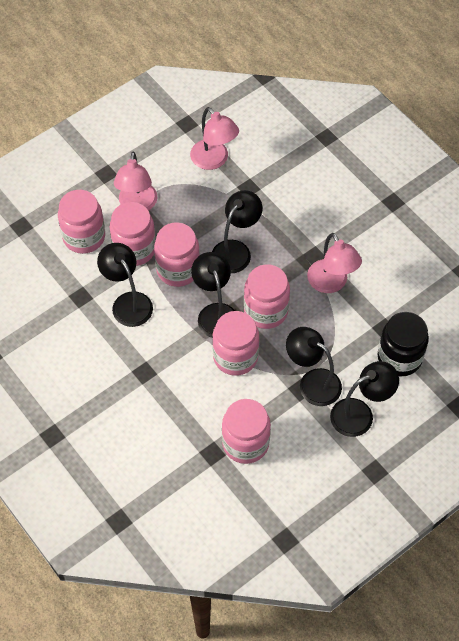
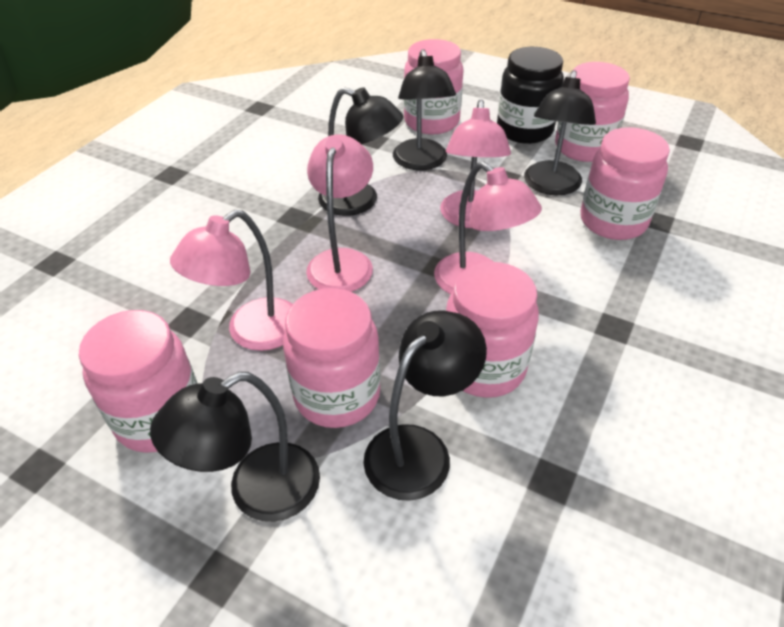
pink lamp: [114,152,157,211] [190,107,239,170] [307,233,362,293] = 3 -> [170,210,293,351] [306,134,373,292] [434,162,542,294] [440,100,511,228] = 4

